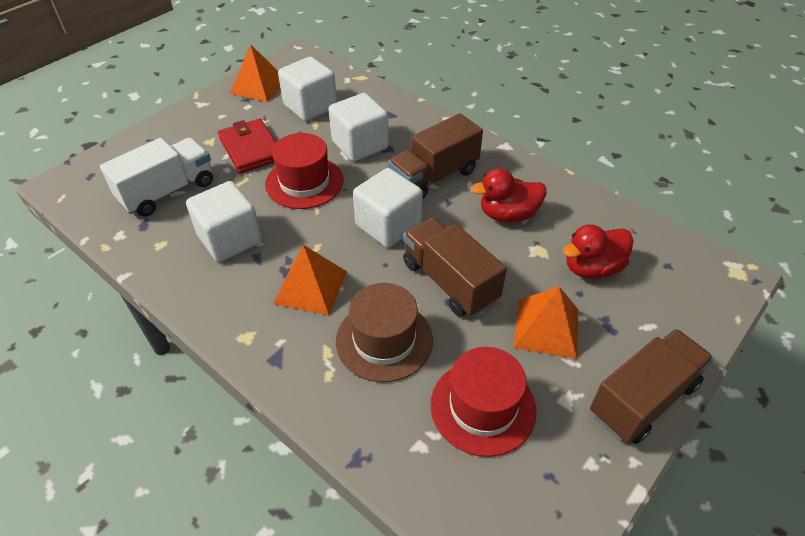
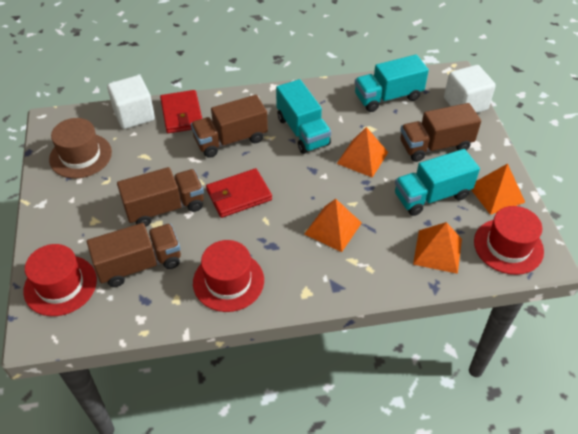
brown truck: [388,113,483,199] [403,217,507,317] [590,329,714,444] = 3 -> [87,223,181,287] [117,167,204,227] [191,95,268,158] [400,103,481,162] = 4
orange pyramid: [230,44,280,102] [273,245,347,315] [514,287,578,359] = 3 -> [305,199,362,252] [337,127,388,178] [413,222,462,274] [471,163,525,215] = 4
red duck: [471,168,547,223] [563,225,634,279] = 2 -> none = 0
red hat: [265,133,344,209] [430,347,536,457] = 2 -> [23,244,97,316] [193,240,264,312] [474,206,544,275] = 3
red wallet: [218,119,276,173] = 1 -> [160,90,202,133] [206,168,272,218] = 2
turquoise truck: none = 0 -> [276,79,331,154] [355,54,429,112] [395,149,480,216] = 3
white cube: [186,181,262,262] [278,57,337,121] [328,93,389,162] [353,168,423,248] = 4 -> [107,75,155,129] [444,65,496,113] = 2
white truck: [100,138,213,216] = 1 -> none = 0

